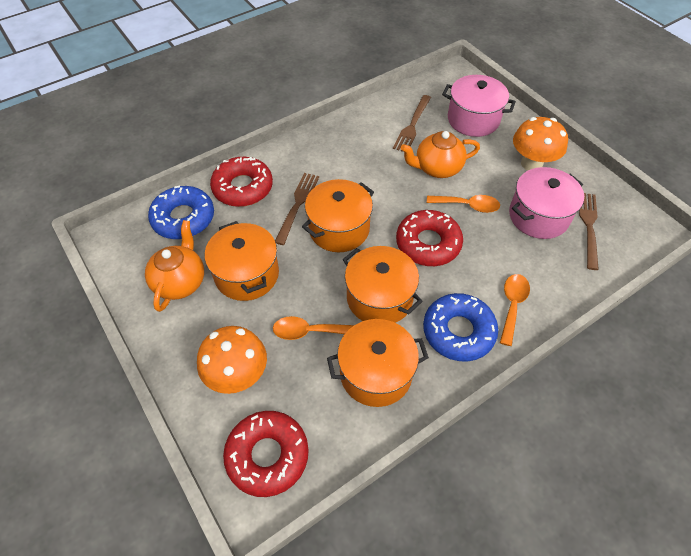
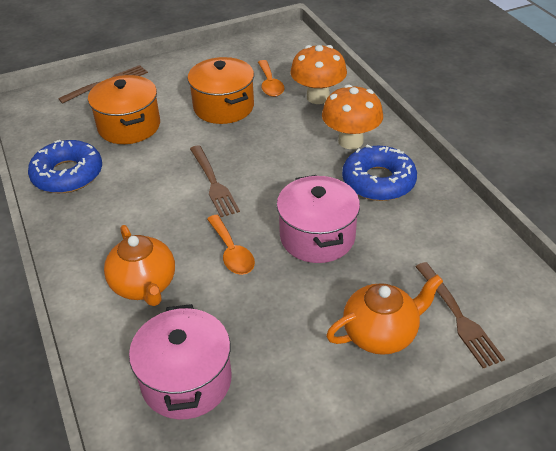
orange pot: [205,221,279,301] [302,179,374,252] [327,319,429,407] [342,246,423,323] = 4 -> [88,75,160,144] [188,57,254,124] = 2
orange spoon: [273,316,354,340] [427,195,500,213] [500,274,530,346] = 3 -> [207,215,255,275] [258,60,285,97] = 2
red donut: [210,157,273,207] [223,411,309,497] [396,210,463,266] = 3 -> none = 0

